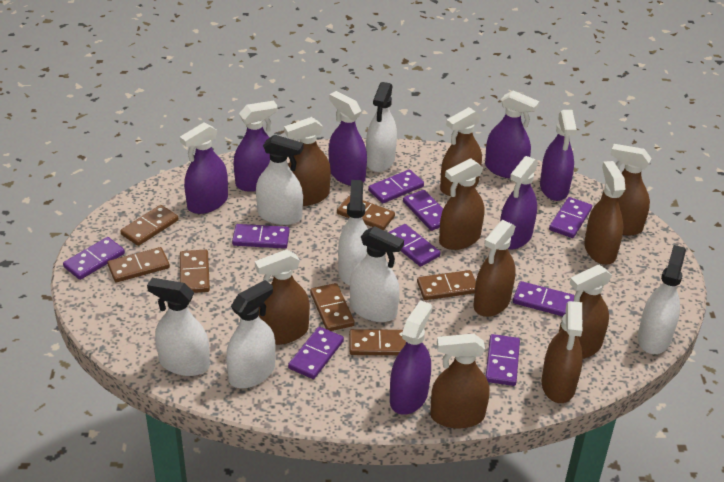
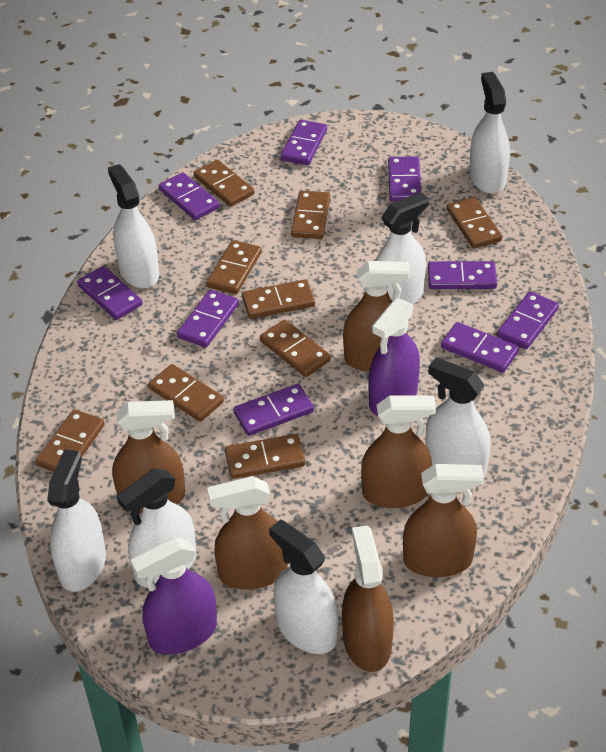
brown domino: [108,247,170,282] [120,205,178,246] [180,249,210,293] [310,283,355,331] [337,196,395,230] [349,329,406,355] [417,270,476,300] = 7 -> [36,409,105,472] [148,364,224,422] [194,160,254,207] [207,240,262,294] [225,434,305,479] [242,279,315,319] [260,320,331,377] [291,191,330,239] [447,197,502,248] = 9
brown spray bottle: [255,249,310,345] [284,117,331,206] [430,334,490,429] [439,158,484,250] [440,107,482,196] [474,220,516,317] [542,301,583,403] [559,265,612,359] [584,161,626,265] [601,144,651,236] = 10 -> [112,400,185,513] [207,476,288,590] [342,525,394,672] [343,261,410,372] [361,395,436,508] [403,464,484,577] = 6
purple spray bottle: [180,123,228,214] [233,101,278,192] [329,91,367,186] [390,300,432,415] [485,91,539,179] [500,156,538,249] [540,110,577,201] = 7 -> [131,538,217,655] [368,298,420,416] = 2

